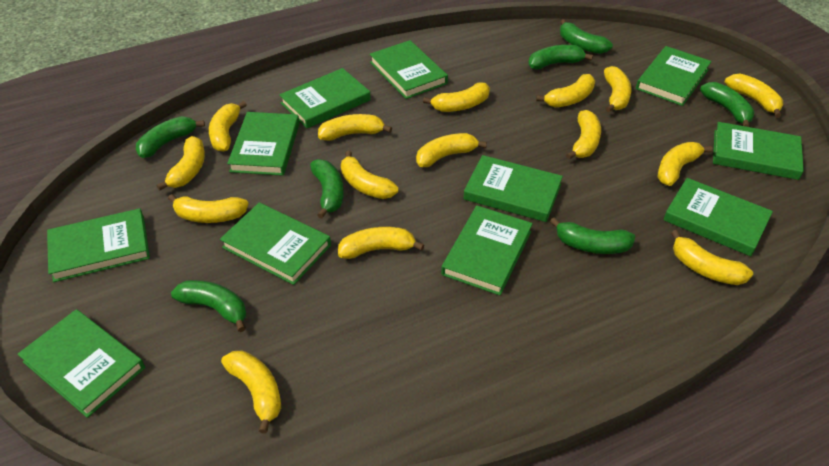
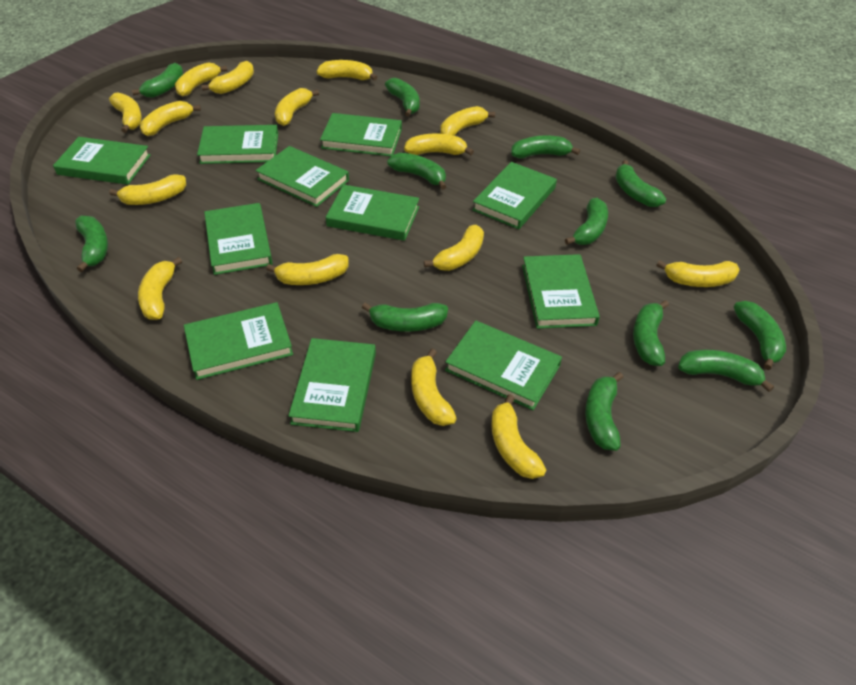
green banana: [136,116,205,158] [171,280,246,332] [310,159,344,219] [528,45,593,69] [550,218,635,254] [560,19,613,54] [700,82,755,127] = 7 -> [75,216,108,272] [132,63,183,98] [362,303,448,332] [385,78,420,117] [387,153,446,190] [511,135,580,159] [565,198,608,245] [585,372,624,451] [615,160,666,207] [633,300,669,366] [678,349,774,392] [733,301,786,370] = 12

